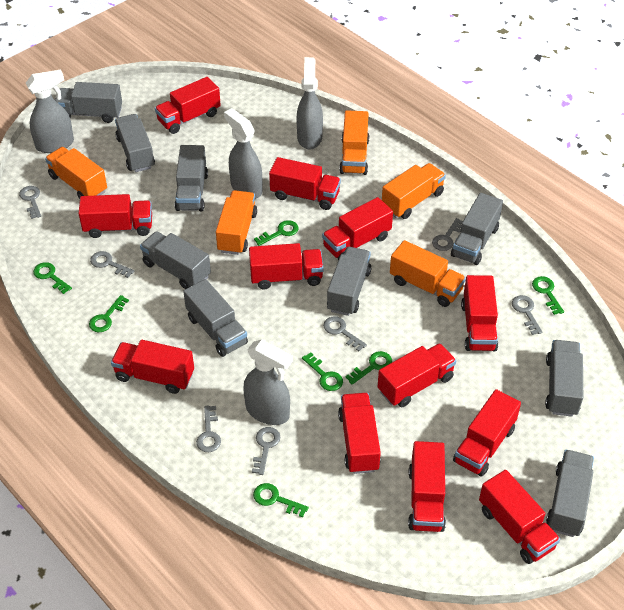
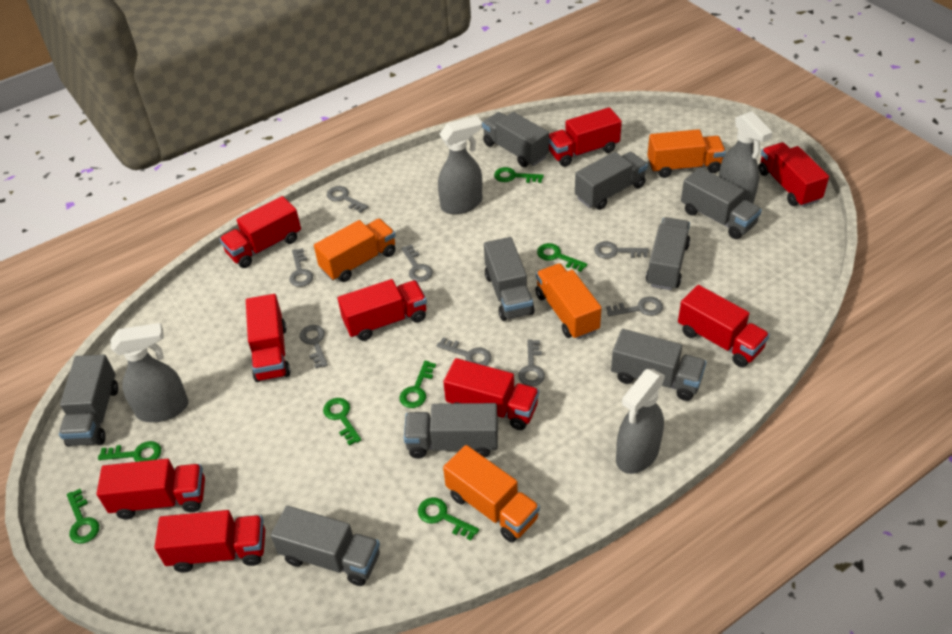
grey key: [19,186,41,219] [90,251,134,278] [196,405,221,452] [252,427,280,475] [323,316,367,351] [432,218,463,251] [512,295,543,335] = 7 -> [289,248,313,287] [300,325,328,368] [327,186,368,213] [401,244,433,282] [436,337,491,366] [518,339,545,386] [594,241,649,259] [606,297,663,316] = 8
orange truck: [45,147,107,199] [216,190,257,255] [339,110,369,175] [382,163,446,219] [390,240,466,307] = 5 -> [314,219,396,282] [443,445,540,543] [535,263,602,340] [647,129,726,178] = 4
red truck: [78,194,152,238] [111,340,194,394] [155,77,221,134] [249,243,324,290] [269,157,341,210] [322,197,393,260] [338,393,381,474] [377,343,456,407] [408,441,446,532] [453,389,521,477] [461,275,498,352] [479,470,560,564] = 12 -> [97,459,205,519] [154,510,265,572] [219,196,301,268] [246,294,291,382] [338,279,427,341] [443,358,539,430] [549,107,622,167] [678,285,770,367] [758,142,829,207] = 9

